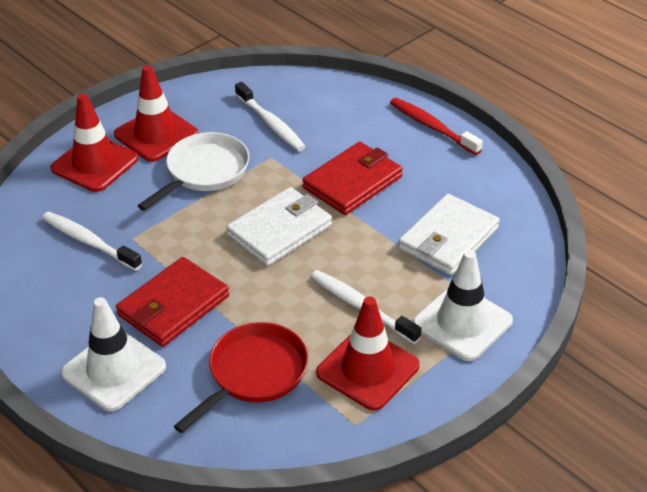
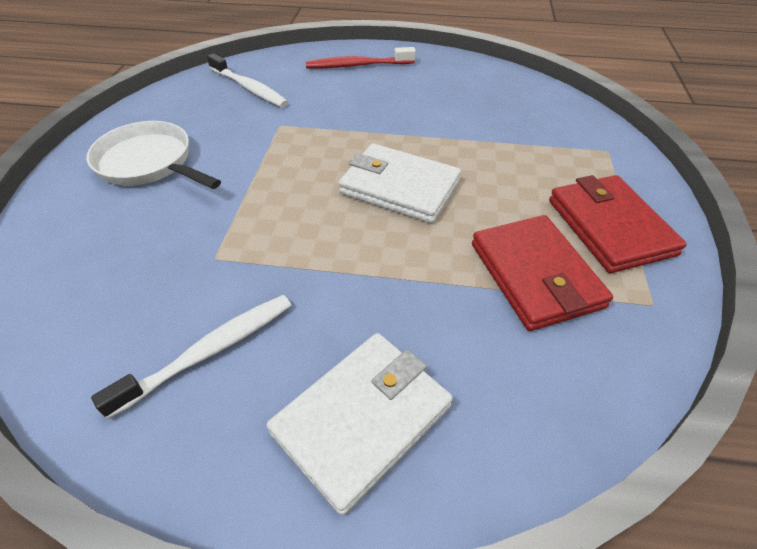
red pan: [174,322,308,433] = 1 -> none = 0
red traffic cone: [51,94,138,192] [114,65,198,162] [316,296,420,411] = 3 -> none = 0
white toothbrush: [42,212,142,271] [235,82,306,151] [311,270,421,344] = 3 -> [91,295,291,419] [207,53,288,107] = 2
white traffic cone: [61,297,166,411] [413,250,513,361] = 2 -> none = 0

